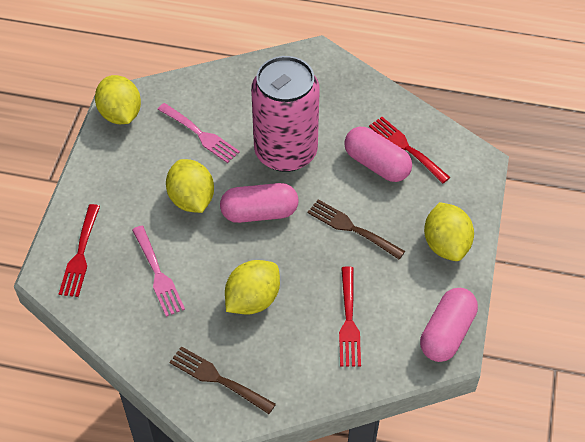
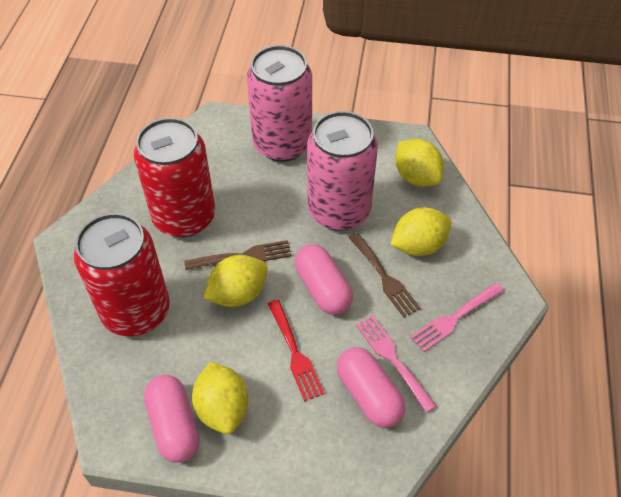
pink can: [251,56,320,172] = 1 -> [247,45,312,162] [307,111,378,231] = 2
red can: none = 0 -> [74,213,170,336] [134,118,215,237] = 2
red fork: [59,204,100,297] [339,266,361,367] [369,117,450,183] = 3 -> [268,299,325,402] = 1

